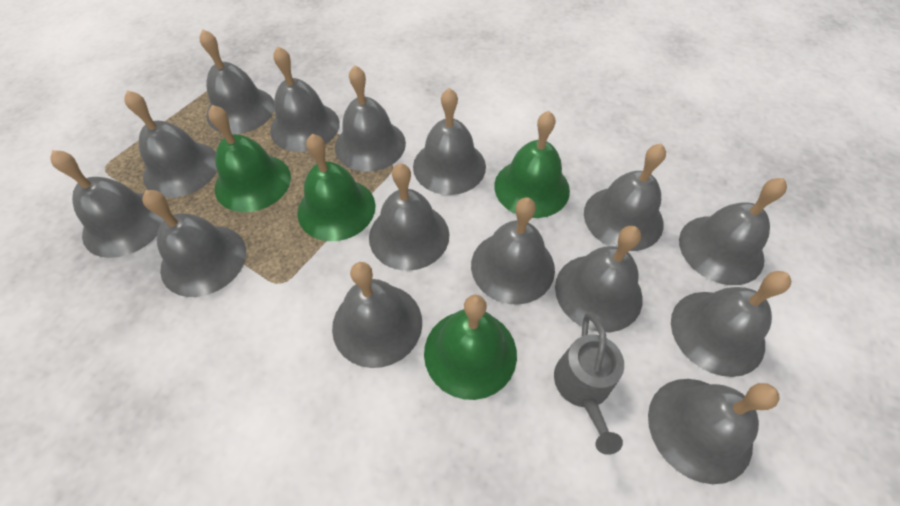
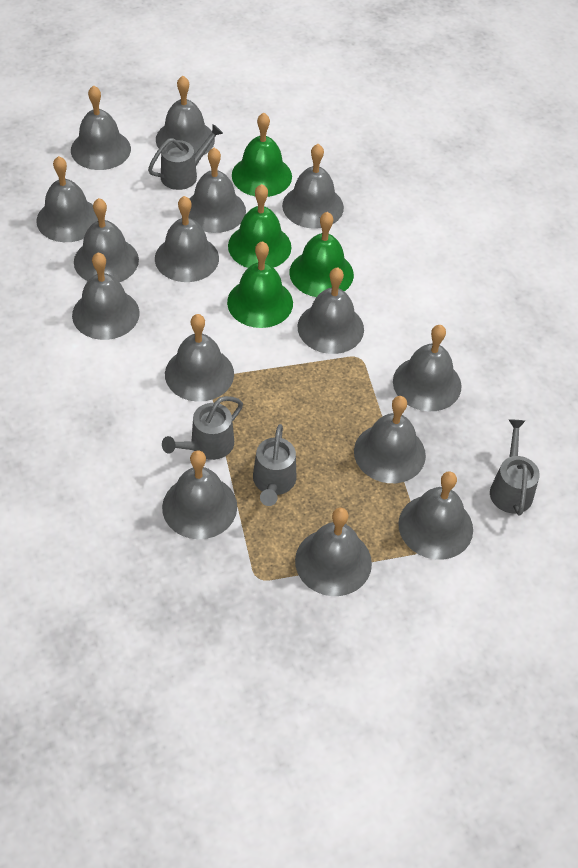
grey watering can: [554,313,624,455] = 1 -> [148,124,223,190] [162,396,243,460] [253,424,296,506] [490,420,540,516] = 4

